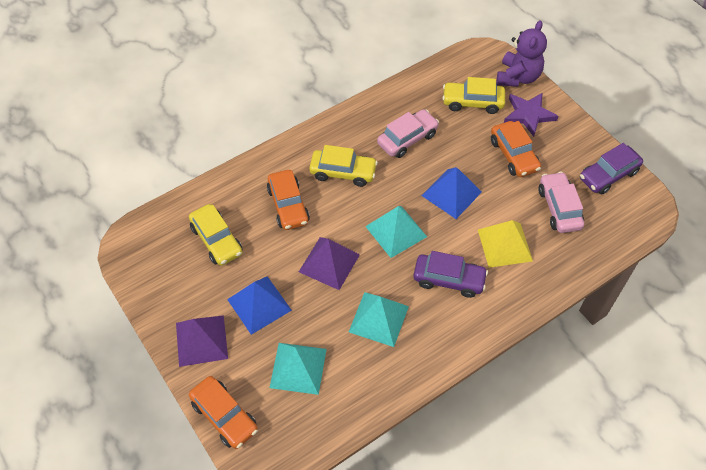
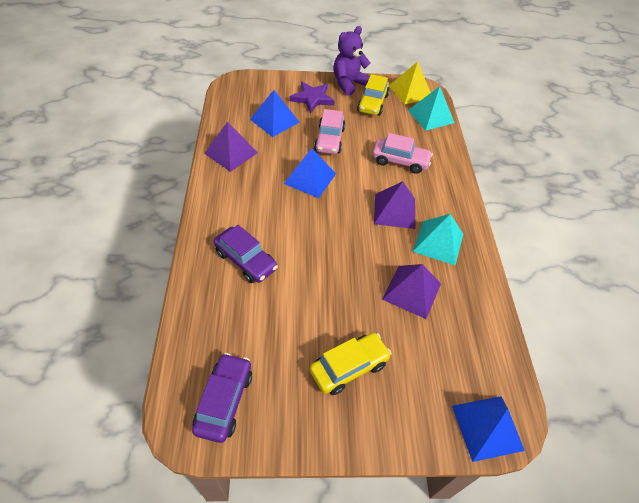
blue pyramid: [227,276,292,335] [422,167,482,219] = 2 -> [250,90,299,137] [284,148,336,198] [452,396,525,462] = 3
orange car: [189,376,258,449] [267,170,310,230] [491,121,541,177] = 3 -> none = 0
purple pyramid: [176,315,228,367] [299,237,360,290] = 2 -> [204,122,258,172] [374,181,416,229] [382,264,441,319] = 3
turquoise pyramid: [269,343,327,395] [349,292,409,347] [365,206,427,258] = 3 -> [408,86,455,131] [413,214,463,265] = 2
yellow car: [189,204,242,266] [309,145,378,187] [442,77,505,114] = 3 -> [310,333,392,395] [357,74,390,116] = 2

